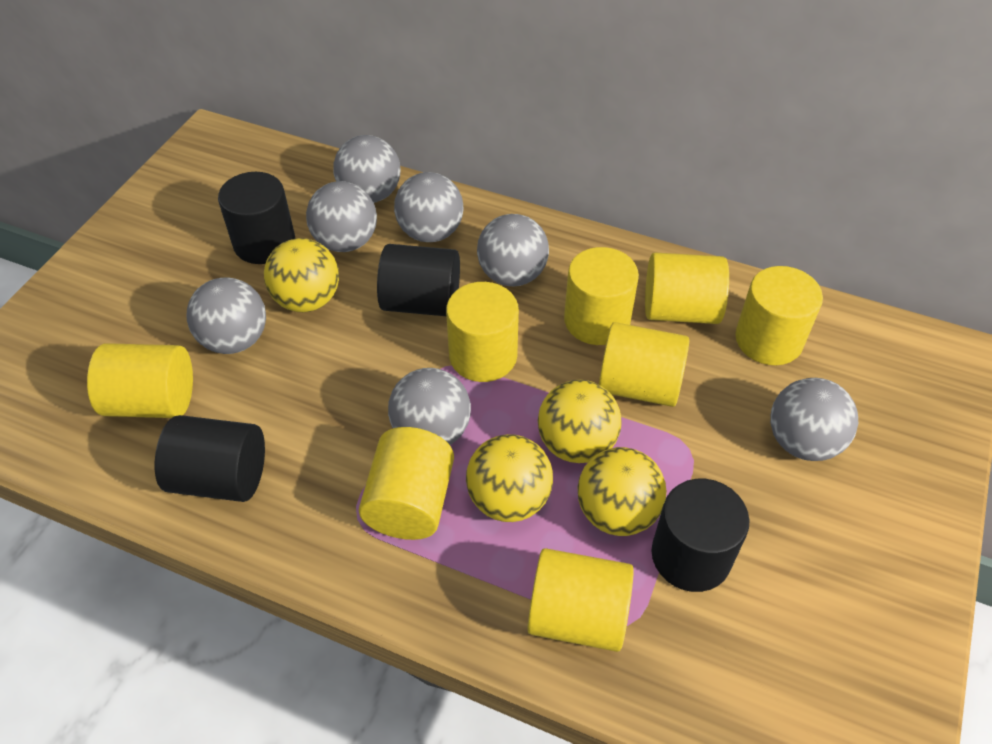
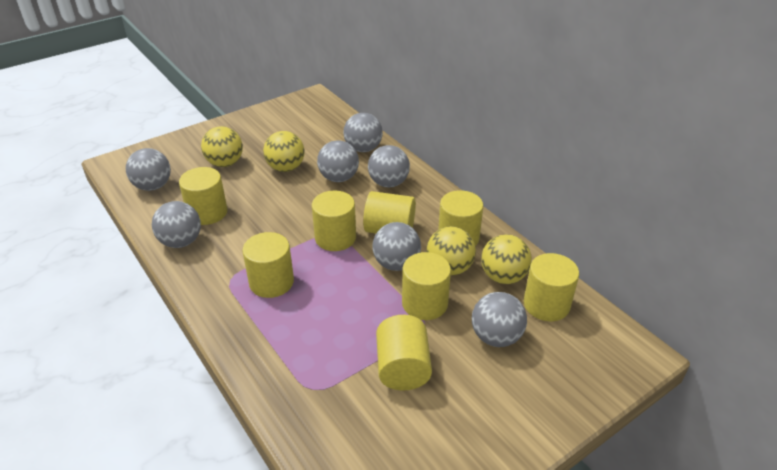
black cylinder: [155,415,265,502] [218,172,295,264] [377,244,460,316] [651,479,750,592] = 4 -> none = 0

